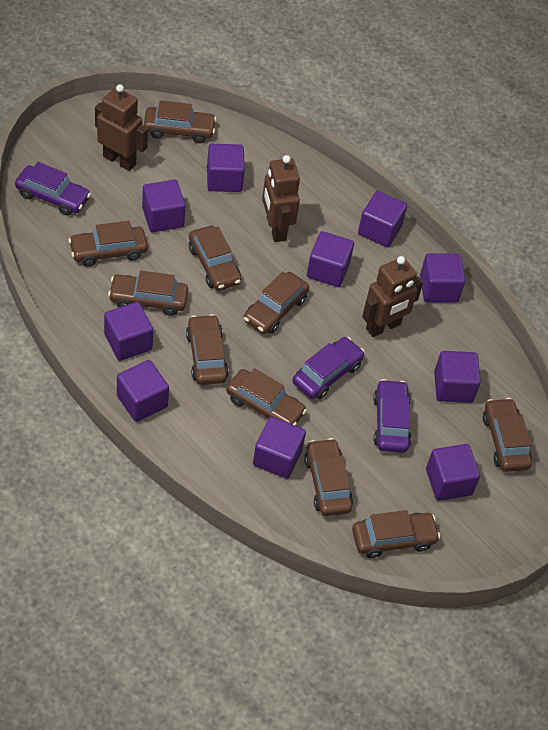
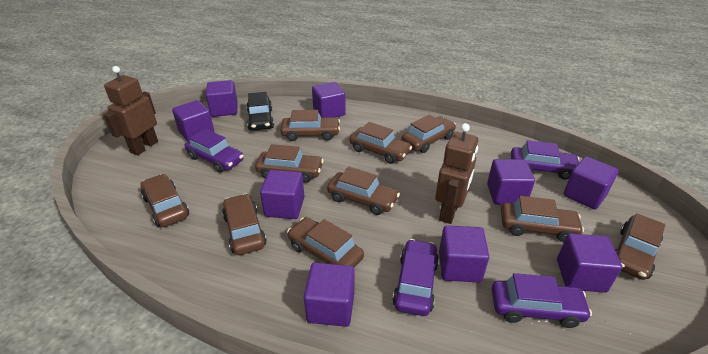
black car: none = 0 -> [246,92,274,131] = 1
brown robot: [95,84,148,171] [262,155,300,242] [362,256,423,337] = 3 -> [104,66,158,155] [435,123,478,224] = 2
purple car: [15,162,91,216] [293,337,365,399] [373,379,412,453] = 3 -> [185,129,244,173] [392,239,439,316] [491,273,592,328] [511,140,579,179] = 4
purple cube: [104,302,153,361] [117,360,169,422] [142,180,186,232] [207,144,245,192] [253,417,306,479] [307,231,354,287] [358,191,407,247] [420,253,465,302] [426,444,480,501] [434,351,481,403] = 10 -> [172,100,215,141] [206,80,238,117] [260,170,305,219] [304,263,355,327] [312,82,346,117] [439,225,489,283] [487,159,535,205] [557,233,622,293] [563,157,619,209] = 9

